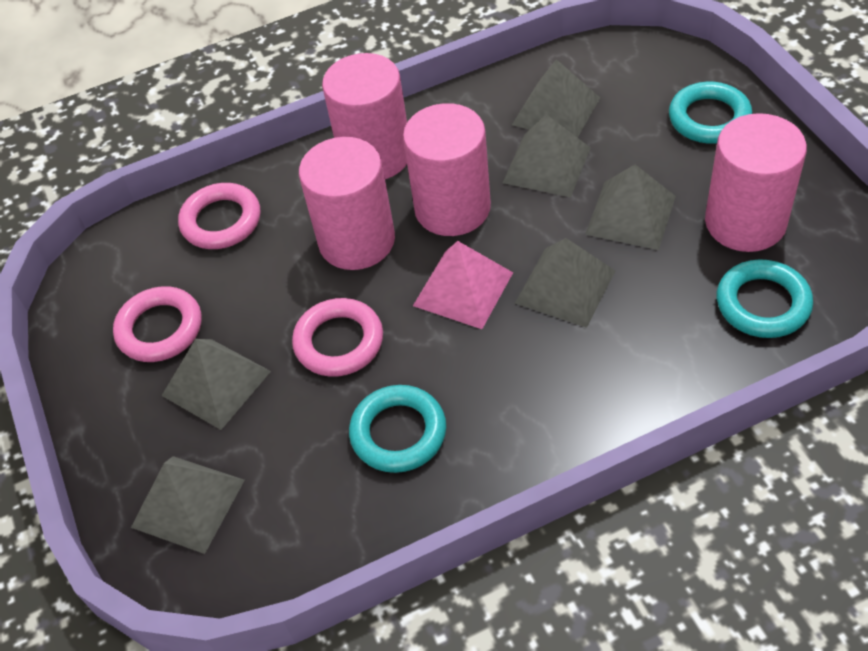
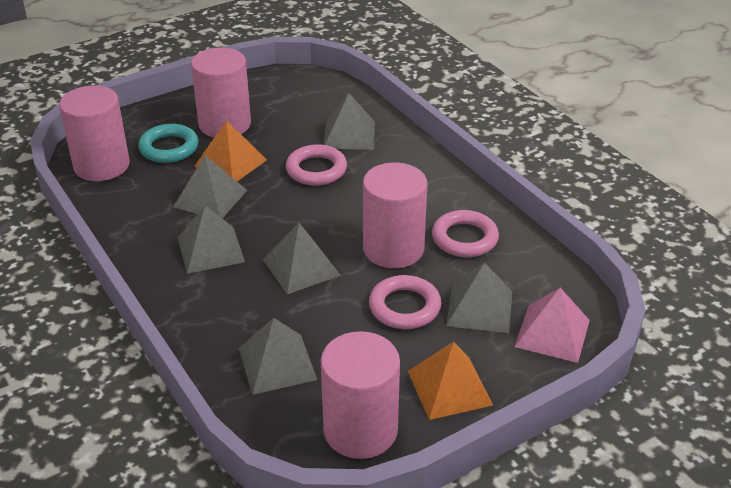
orange pyramid: none = 0 -> [194,120,267,181] [408,342,493,420] = 2
turquoise ring: [349,385,446,473] [669,82,752,144] [717,259,813,338] = 3 -> [138,124,199,163] = 1

